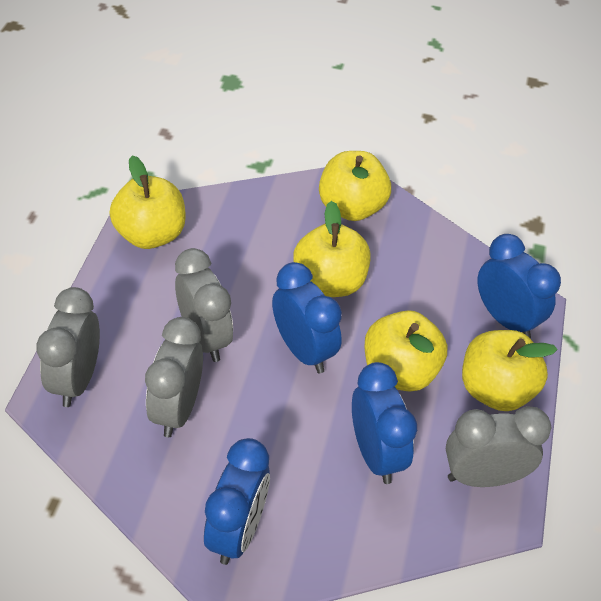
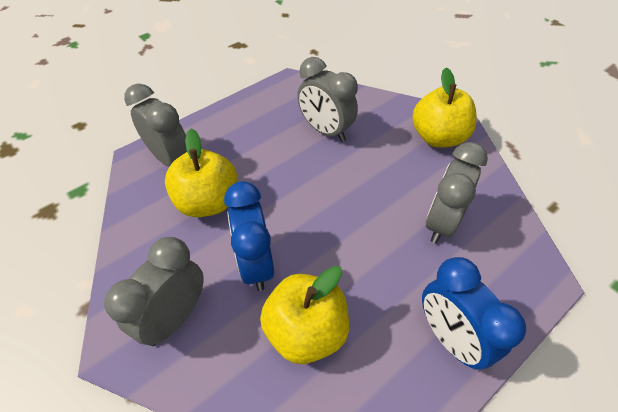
blue clock: [204,438,270,565] [272,262,342,373] [352,362,417,484] [477,234,561,338] = 4 -> [224,181,274,291] [422,257,526,369] = 2
yellow apple: [109,155,186,249] [293,201,370,297] [319,151,391,221] [364,310,447,391] [462,330,558,411] = 5 -> [165,129,237,217] [260,266,349,364] [412,68,477,148] = 3

